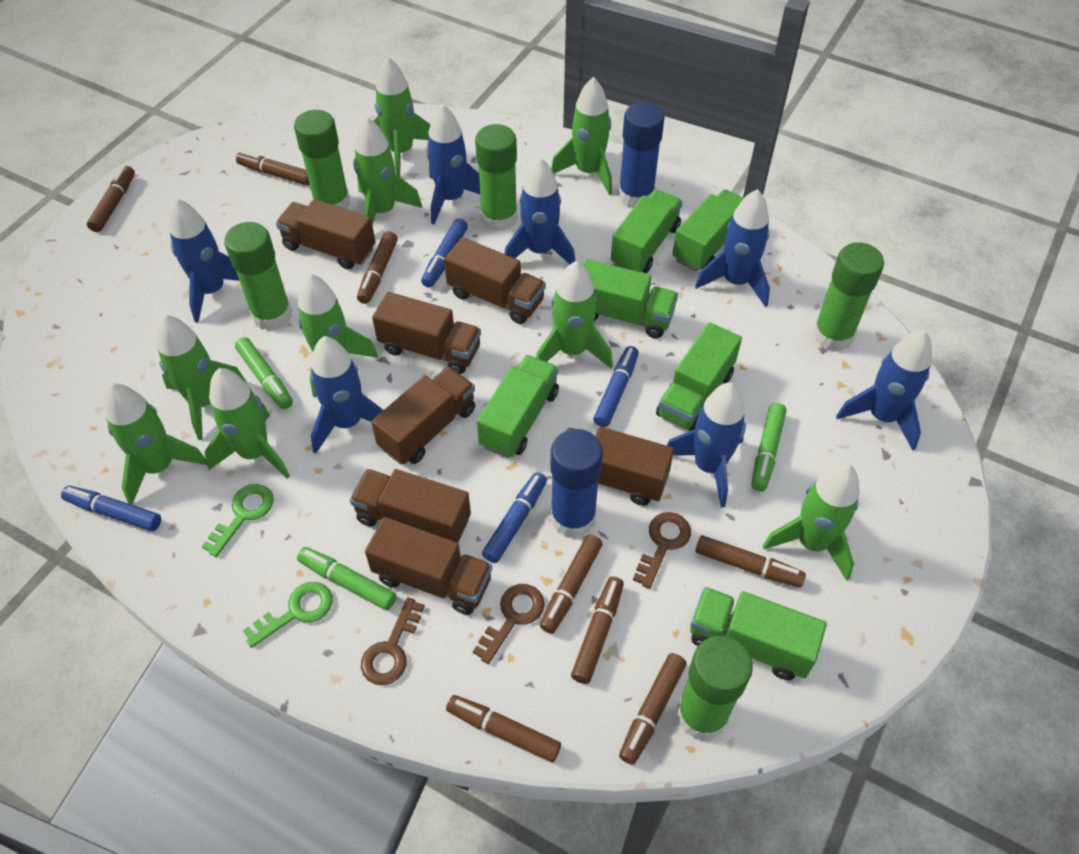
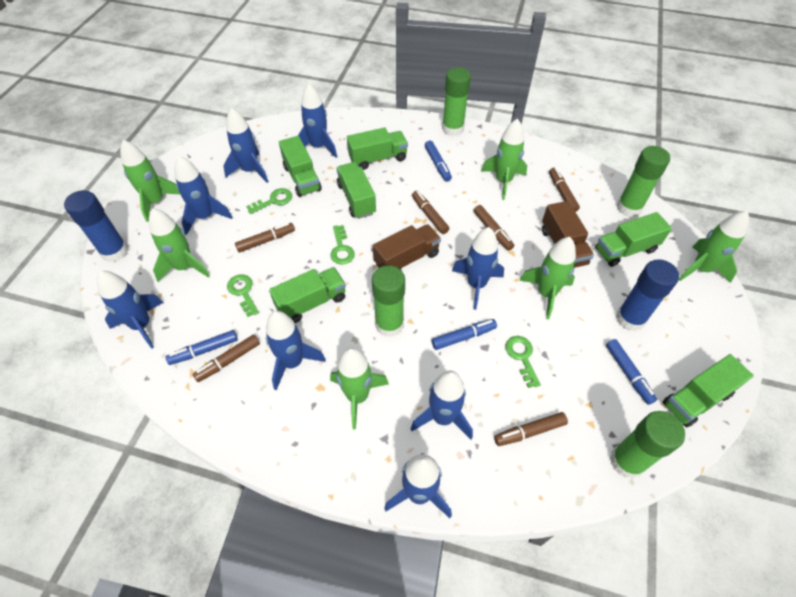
blue rocket: [169,198,239,323] [311,336,383,454] [426,104,480,224] [504,158,575,264] [667,383,746,508] [695,189,770,307] [836,330,932,451] = 7 -> [97,271,163,349] [175,155,233,235] [223,108,269,183] [266,311,326,390] [298,84,337,158] [384,453,452,518] [411,371,473,440] [452,227,504,310] = 8
brown key: [361,597,425,685] [473,584,545,664] [633,512,691,589] = 3 -> none = 0
brown marker: [87,166,135,232] [236,151,310,186] [357,231,398,304] [446,695,561,762] [540,535,602,634] [571,576,624,684] [619,653,687,765] [695,535,806,588] = 8 -> [192,335,260,382] [235,223,295,252] [412,191,449,234] [474,205,514,251] [494,412,568,446] [549,168,580,212] = 6
brown truck: [276,199,375,270] [350,469,471,543] [365,517,492,615] [371,367,475,465] [372,292,481,374] [444,237,546,324] [566,427,674,506] = 7 -> [373,224,441,271] [542,201,594,268] = 2
green glue stick: [224,222,292,331] [294,110,350,209] [475,124,517,231] [677,636,753,741] [813,242,884,351] = 5 -> [372,265,405,337] [442,67,471,136] [610,411,685,479] [617,146,670,217] = 4
green key: [202,484,274,557] [243,582,333,648] = 2 -> [227,274,259,317] [246,188,292,214] [330,225,355,264] [505,336,541,388] = 4
green marker: [235,337,293,409] [297,547,396,610] [751,403,787,492] = 3 -> none = 0
green rocket: [104,383,207,505] [157,315,247,440] [204,368,290,478] [298,273,378,398] [353,117,422,225] [374,57,431,177] [536,261,613,368] [551,77,612,195] [763,463,860,581] = 9 -> [120,140,181,222] [149,208,210,282] [330,348,389,430] [481,118,527,200] [519,237,576,319] [679,210,749,283] = 6

